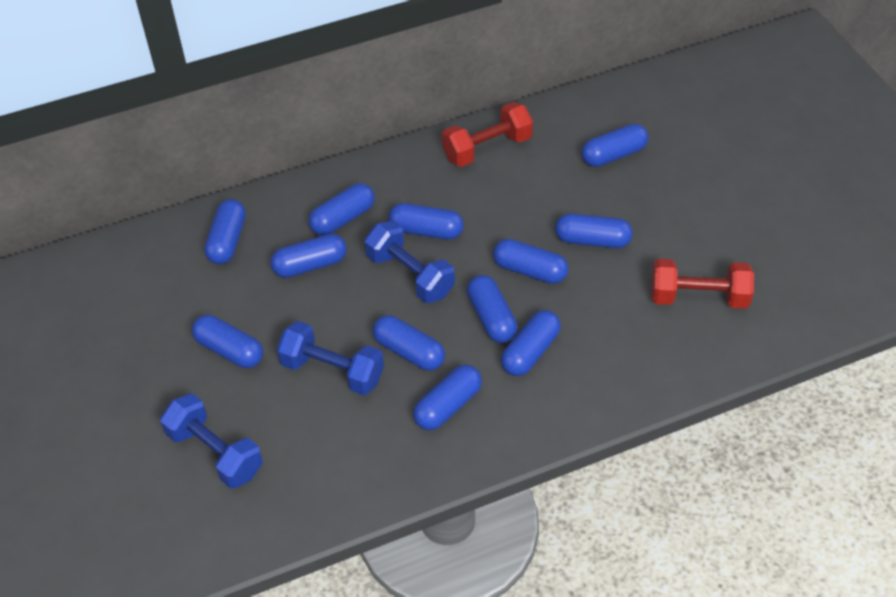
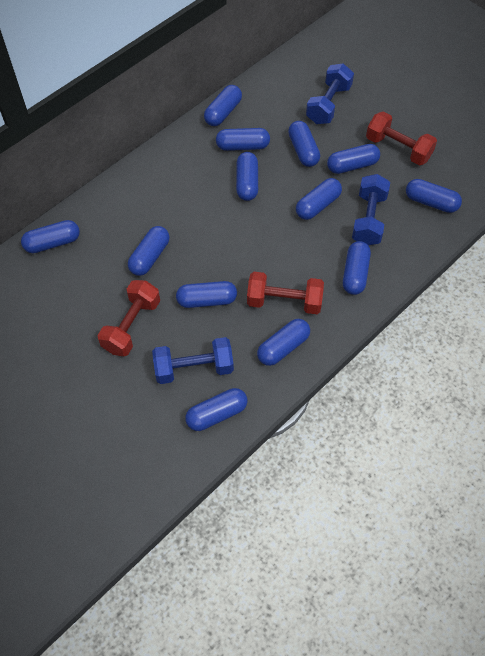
blue capsule: [192,315,263,368] [204,199,246,264] [270,234,347,278] [308,183,375,236] [373,315,445,371] [388,203,464,240] [413,365,482,430] [467,275,518,343] [493,239,569,284] [501,310,561,376] [555,214,633,248] [582,124,648,167] = 12 -> [21,220,80,253] [128,226,170,276] [176,281,237,308] [185,388,247,431] [204,85,242,126] [216,128,270,151] [236,152,258,201] [257,319,310,366] [288,121,320,167] [296,178,342,220] [327,144,380,174] [343,241,371,295] [406,179,462,213] = 13
red dumbbell: [442,102,533,167] [651,259,754,309] = 2 -> [98,280,160,356] [247,272,324,314] [366,112,437,165] = 3

